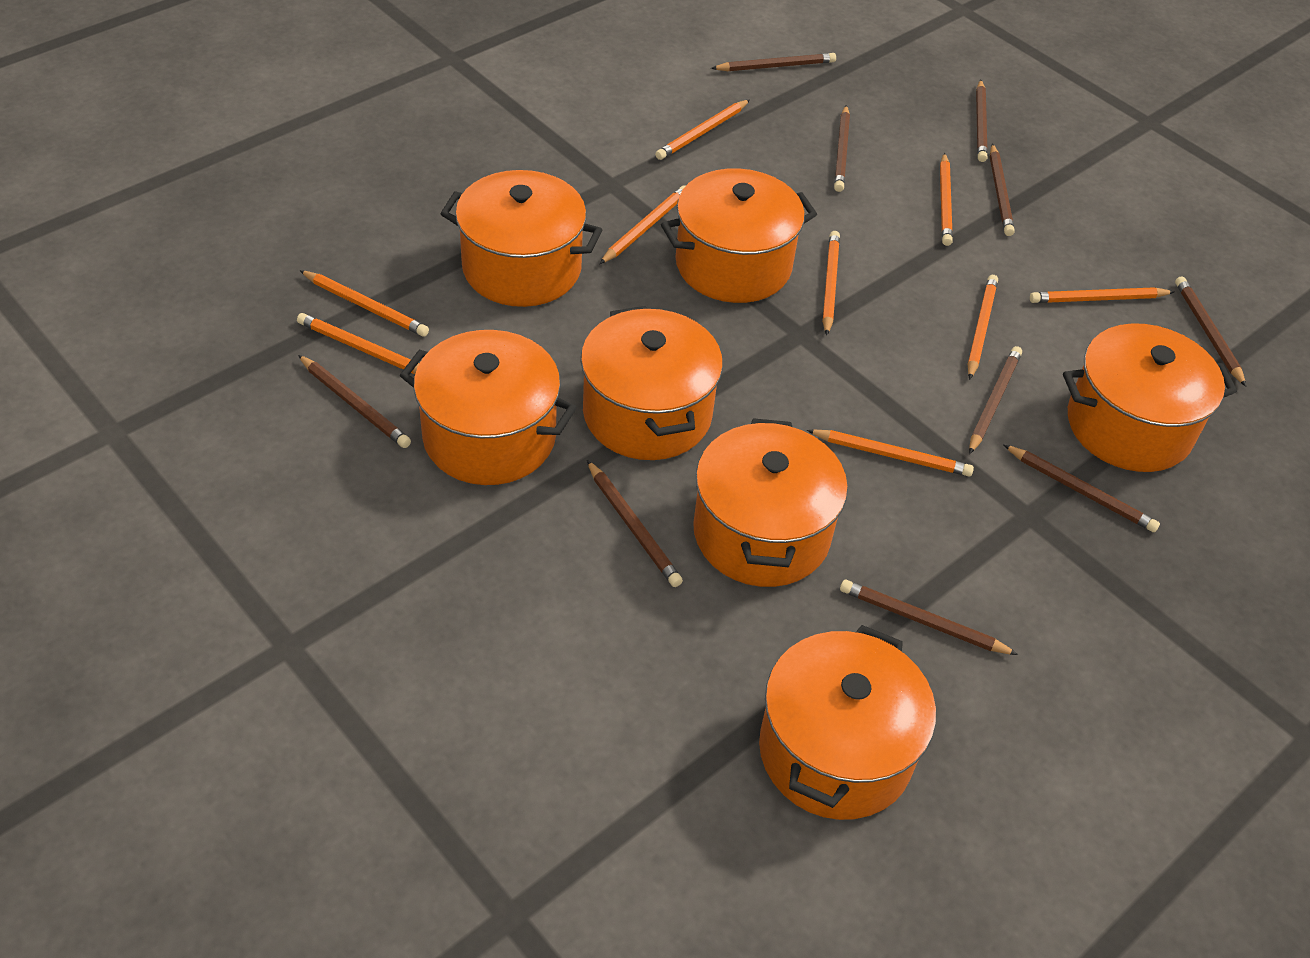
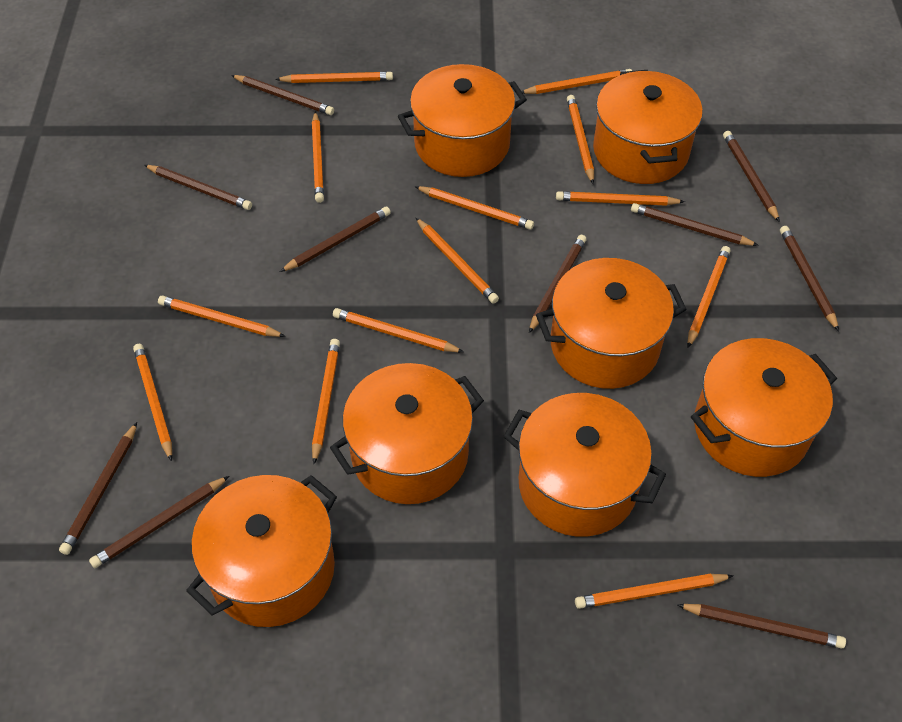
orange pencil: [297,313,419,374] [299,270,429,337] [600,185,685,264] [655,100,750,160] [807,430,974,476] [823,231,840,336] [940,153,953,246] [967,275,998,380] [1030,287,1174,303] = 9 -> [133,344,172,461] [158,296,286,337] [275,72,393,83] [312,111,324,203] [312,339,340,464] [333,308,464,352] [415,186,534,230] [416,218,499,304] [522,69,632,94] [556,191,685,206] [567,95,594,184] [575,574,734,609] [687,246,731,348] = 13

